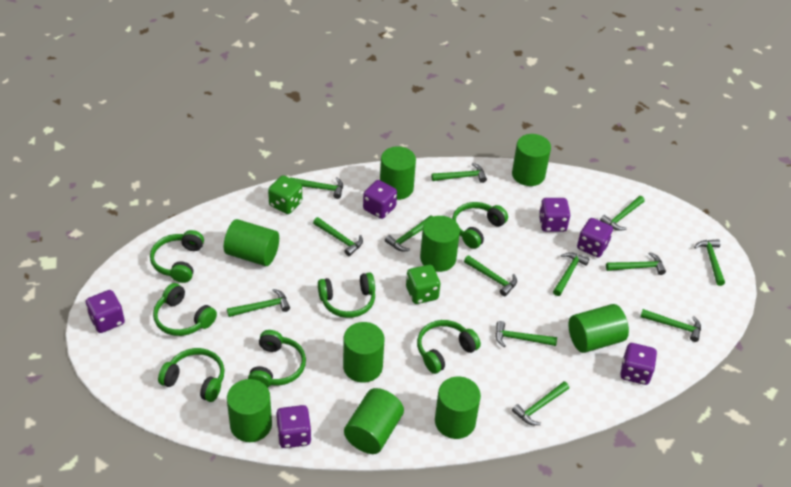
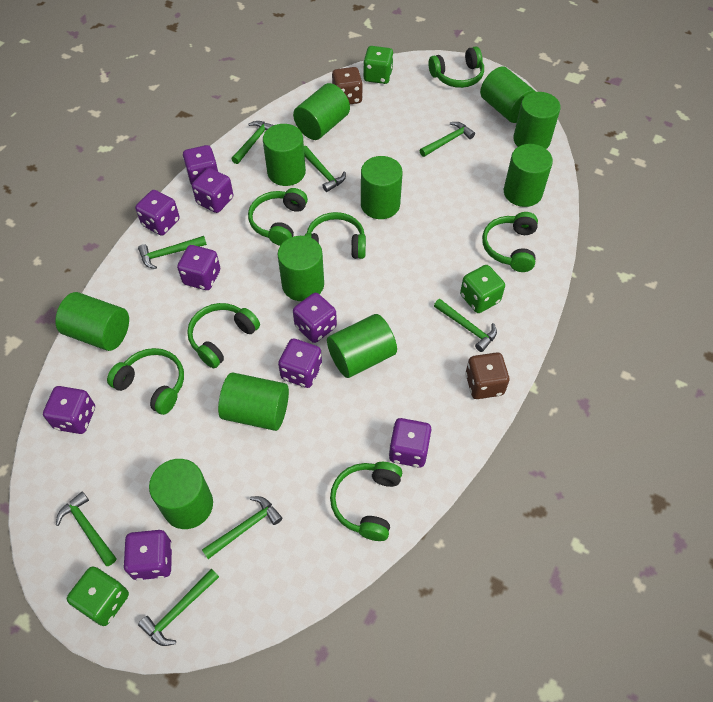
brown dice: none = 0 -> [332,67,363,104] [465,352,509,399] = 2
green cylinder: [224,219,279,266] [227,379,272,442] [343,322,384,383] [344,388,404,454] [380,146,416,200] [420,216,460,272] [435,376,481,439] [512,134,551,186] [568,304,629,353] = 9 -> [55,292,129,351] [149,459,213,529] [218,372,289,431] [263,124,306,186] [278,236,324,301] [293,83,350,140] [327,314,397,378] [361,156,403,219] [480,66,536,123] [504,144,553,207] [513,92,561,149] = 11
green dice: [268,175,302,214] [406,265,440,304] = 2 -> [67,567,129,626] [363,46,394,84] [460,265,505,313] = 3
green hammer: [227,289,290,317] [290,177,343,199] [313,217,363,256] [385,215,433,252] [431,163,487,183] [464,255,517,296] [496,321,557,347] [512,382,569,425] [553,252,589,296] [600,196,645,231] [606,252,666,275] [640,309,701,342] [694,239,725,286] = 13 -> [56,491,116,566] [138,236,207,269] [138,568,219,646] [202,496,283,559] [232,121,274,164] [304,146,346,192] [420,122,475,157] [434,299,497,352] = 8
purple dice: [86,290,125,333] [276,405,311,448] [363,180,397,219] [539,198,571,232] [577,218,613,257] [620,343,657,385] = 6 -> [43,386,95,434] [123,530,172,580] [135,190,180,236] [177,245,220,290] [183,145,218,185] [192,168,233,213] [278,339,322,388] [293,293,337,343] [389,418,431,468] = 9

